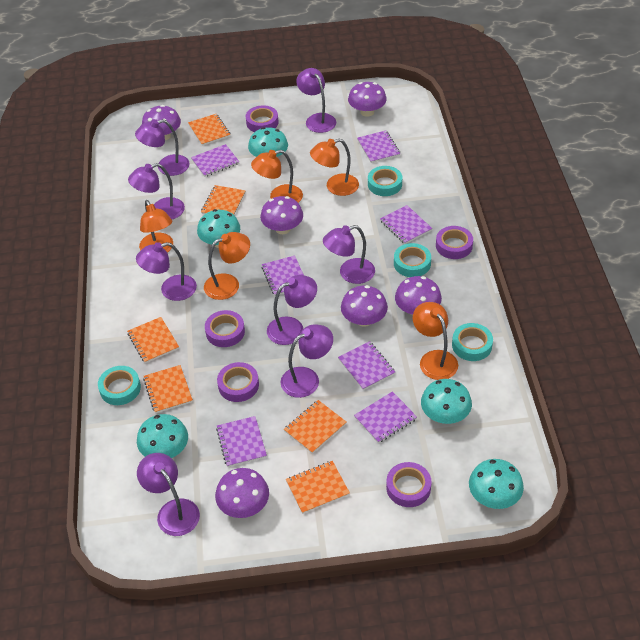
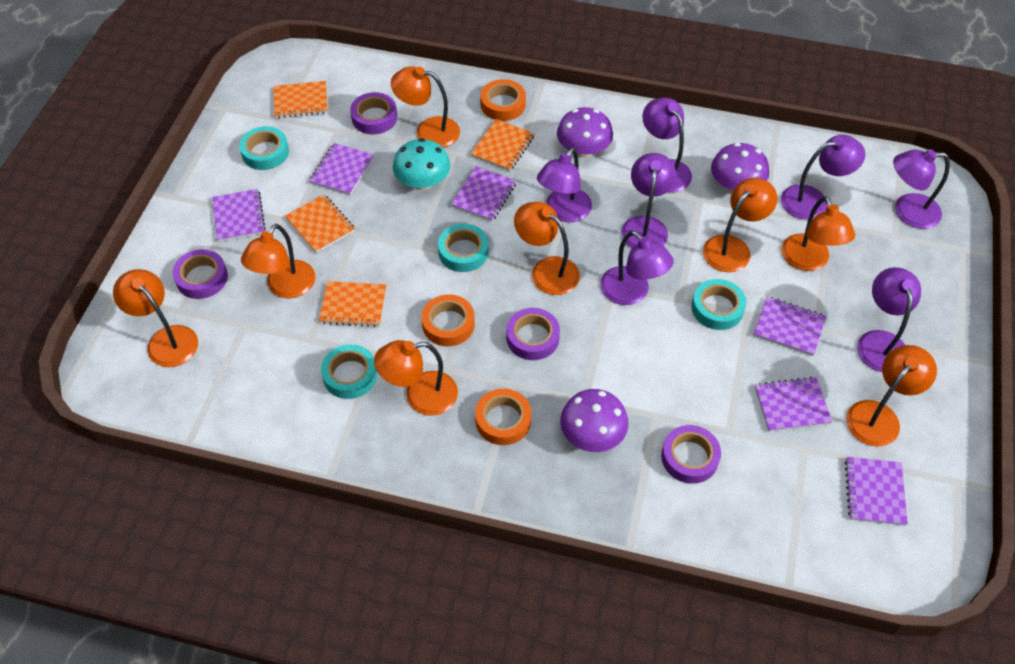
orange lamp: [139,200,173,253] [204,232,250,300] [251,150,303,203] [310,139,359,196] [413,302,458,380] = 5 -> [113,269,198,367] [241,224,315,298] [374,340,458,416] [391,66,460,148] [514,202,580,295] [703,178,777,272] [782,196,855,271] [846,345,937,447] = 8
orange notebook: [127,317,179,363] [143,365,193,413] [188,114,230,146] [201,185,246,215] [284,400,346,454] [286,461,350,514] = 6 -> [273,81,328,119] [285,194,355,253] [319,281,386,327] [471,119,535,171] = 4
orange tape: none = 0 -> [422,294,475,346] [475,389,531,445] [480,79,526,121] = 3
purple lamp: [128,163,185,219] [135,119,189,176] [136,242,197,301] [137,453,200,536] [267,275,317,345] [280,324,333,398] [296,68,336,133] [323,225,375,284] = 8 -> [537,148,592,222] [600,231,674,305] [621,153,676,248] [642,98,692,193] [781,135,865,220] [857,267,921,372] [893,149,950,229] = 7
purple mushroom: [142,105,181,140] [215,468,269,518] [260,196,303,234] [341,285,388,327] [348,82,387,117] [395,276,442,316] = 6 -> [557,107,613,158] [560,389,628,452] [711,143,769,193] = 3
purple notebook: [191,144,240,177] [216,416,267,467] [262,255,304,296] [338,341,395,390] [354,391,417,443] [357,130,400,163] [380,205,432,244] = 7 -> [212,189,266,242] [309,143,374,195] [451,166,516,222] [753,296,826,356] [755,377,832,432] [845,457,908,526] = 6
purple tape: [205,310,245,347] [217,362,259,402] [246,105,279,132] [386,462,432,507] [436,226,473,259] = 5 -> [173,249,228,299] [350,92,397,134] [506,308,560,360] [661,425,721,484] = 4
turquoise mushroom: [137,414,188,458] [197,209,240,248] [248,127,288,157] [421,379,472,424] [469,459,524,509] = 5 -> [393,138,450,190] = 1

